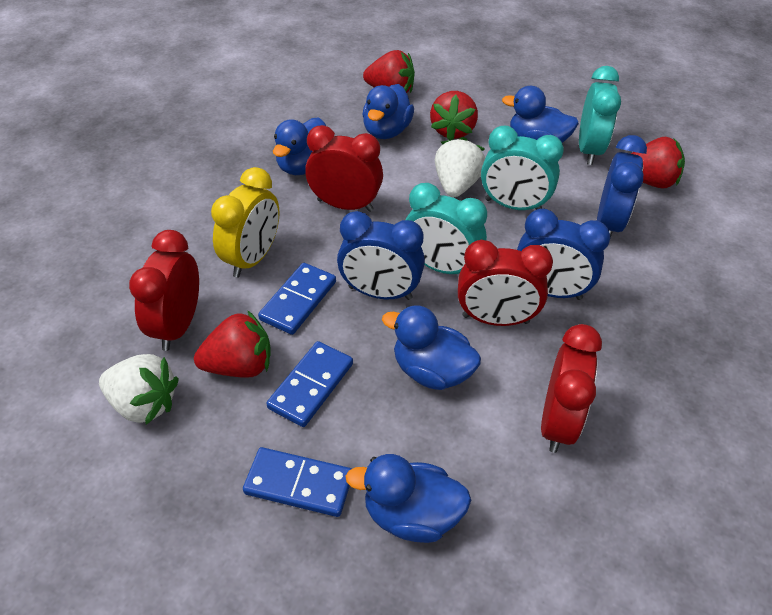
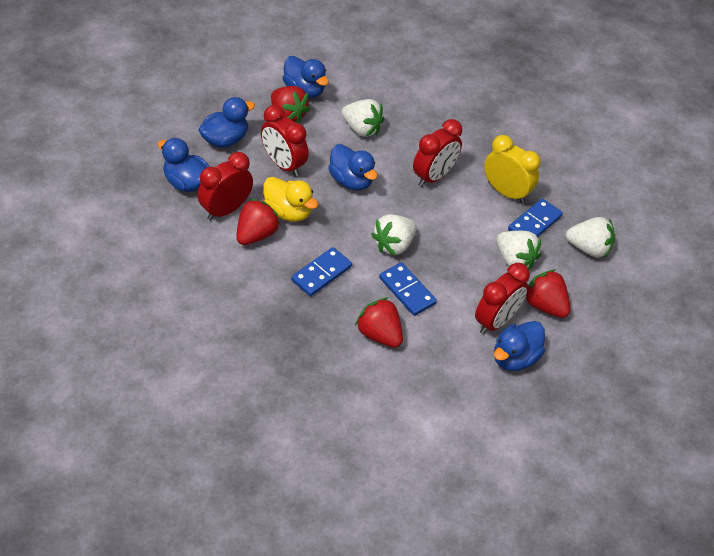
blue clock: [337,211,425,300] [517,208,610,300] [597,135,647,238] = 3 -> none = 0
turquoise clock: [406,183,487,274] [481,126,564,210] [579,66,621,165] = 3 -> none = 0
white strawberry: [99,354,179,425] [435,137,485,197] = 2 -> [342,99,385,137] [371,214,417,256] [496,231,541,270] [566,217,615,258] = 4
yellow duck: none = 0 -> [263,177,318,222] = 1

